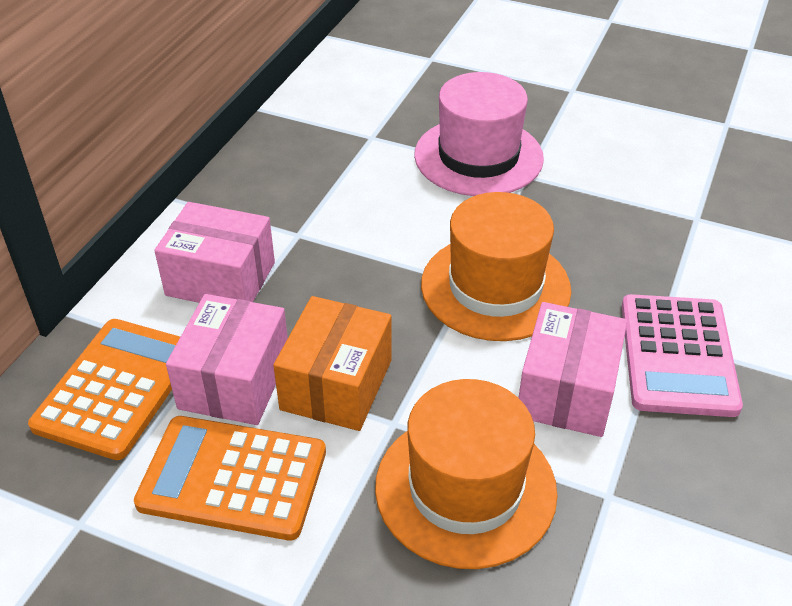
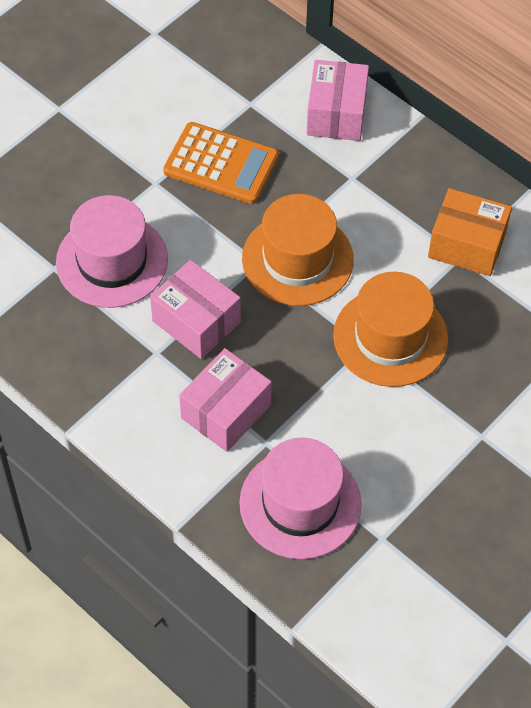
orange calculator: [28,319,180,460] [134,416,326,541] = 2 -> [163,122,279,204] = 1
pink calculator: [622,294,743,417] = 1 -> none = 0
pink hat: [414,72,544,196] = 1 -> [56,195,168,308] [239,438,362,559] = 2

